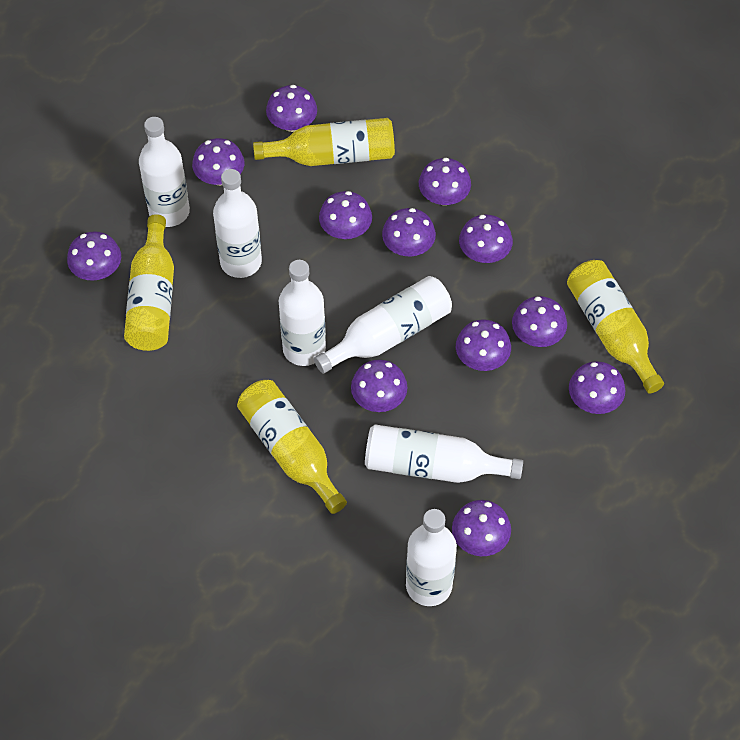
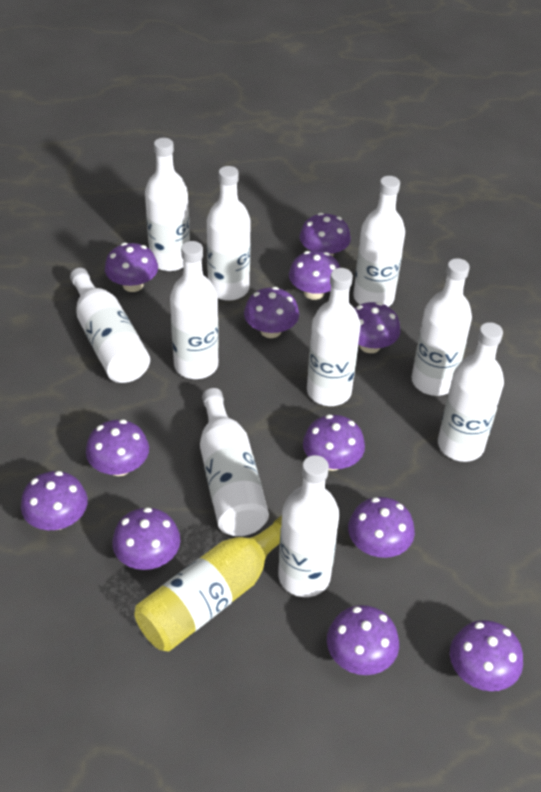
white bottle: [139,117,190,227] [213,169,262,278] [279,260,326,366] [314,276,452,374] [365,424,523,483] [406,509,457,606] = 6 -> [70,268,150,383] [145,138,190,271] [170,241,219,379] [200,388,269,536] [207,166,251,301] [278,455,339,597] [307,268,361,406] [353,176,405,307] [411,258,472,396] [438,322,504,462] = 10
yellow bottle: [124,214,174,351] [237,380,347,514] [253,118,395,166] [567,260,664,394] = 4 -> [134,516,282,652] = 1

